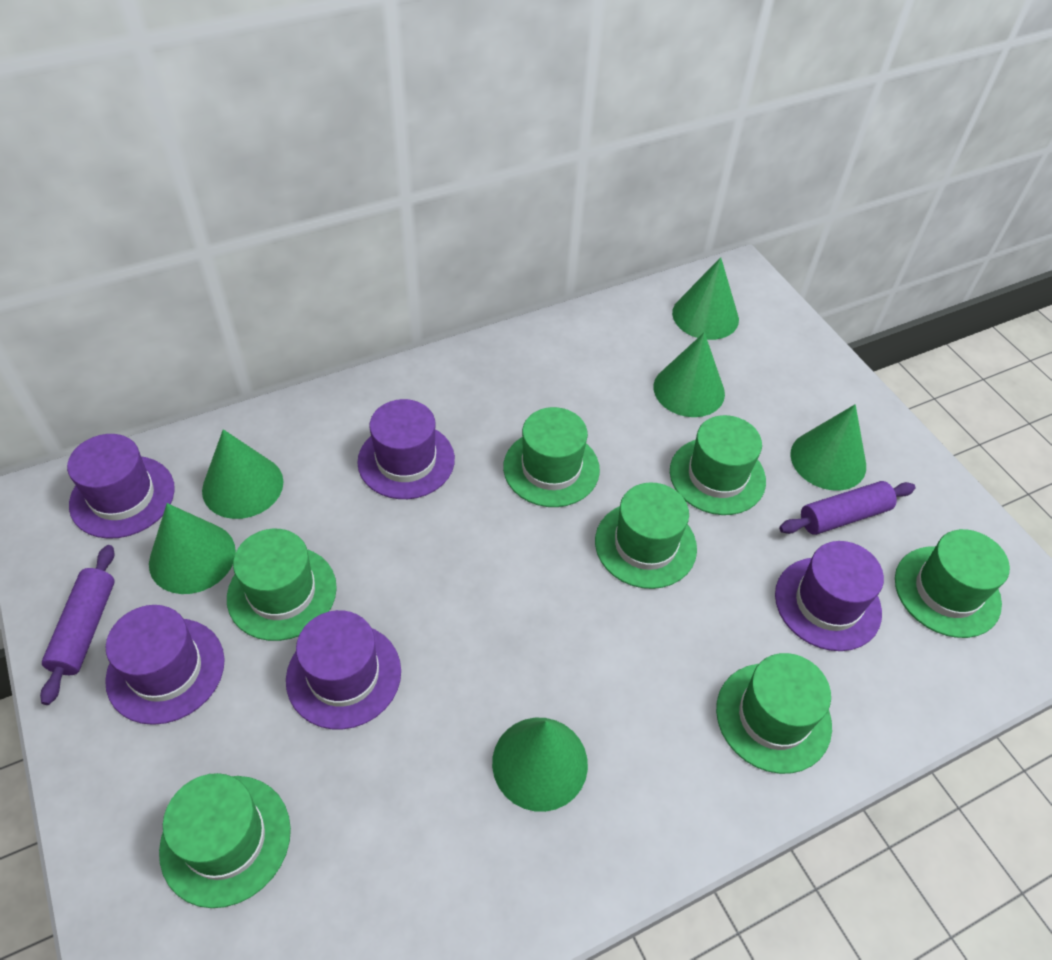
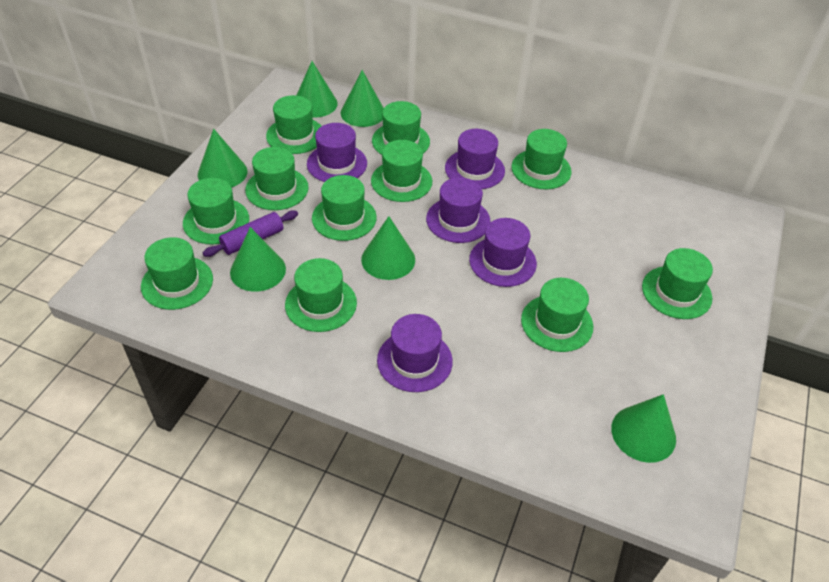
green hat: [159,773,291,908] [227,529,337,641] [503,407,600,507] [595,482,697,589] [670,415,766,515] [716,653,832,774] [895,529,1010,638] = 7 -> [141,237,213,310] [183,178,249,244] [245,147,309,210] [266,95,321,154] [285,258,357,332] [312,175,377,241] [371,140,432,202] [372,101,430,155] [511,129,572,189] [521,278,593,352] [642,248,713,319] = 11
purple rolling pin: [40,545,115,705] [779,481,916,535] = 2 -> [203,211,298,257] = 1

